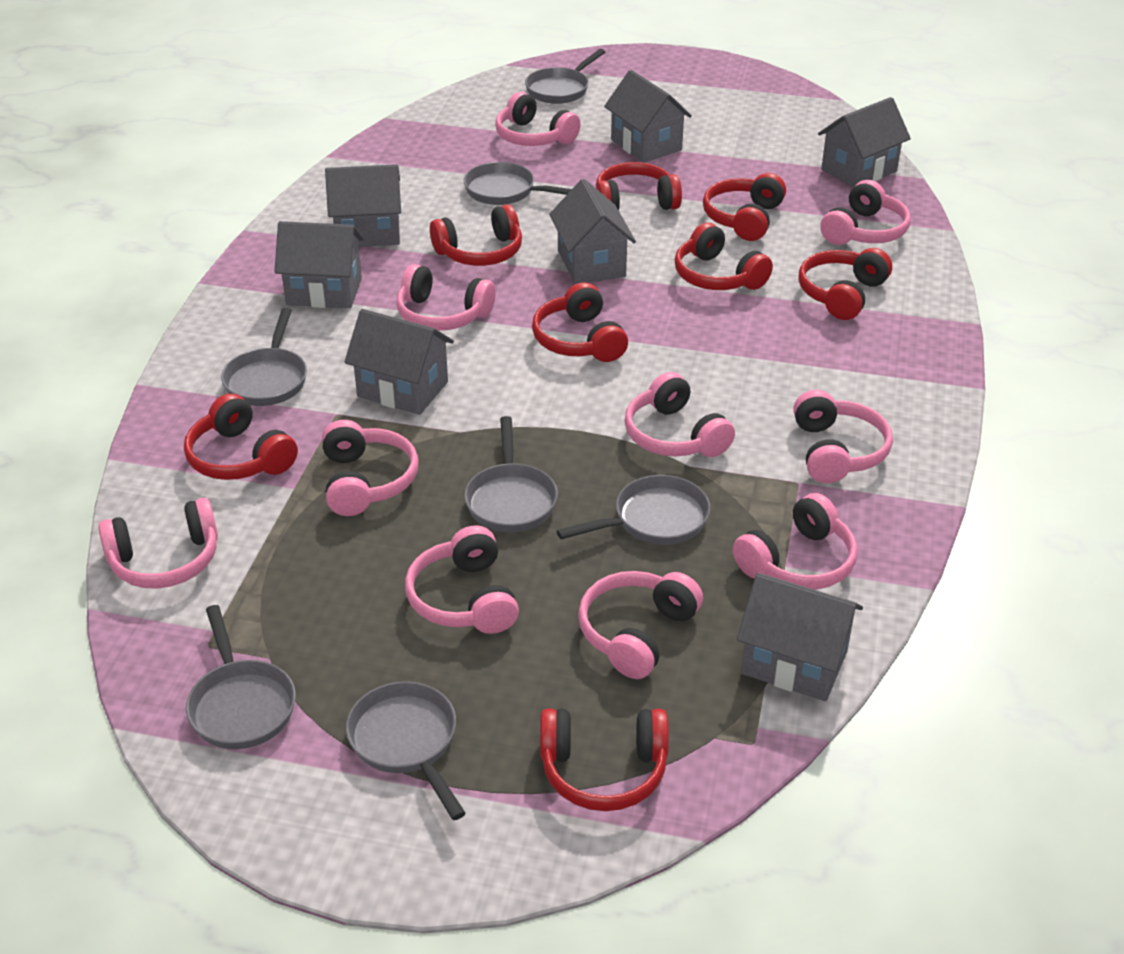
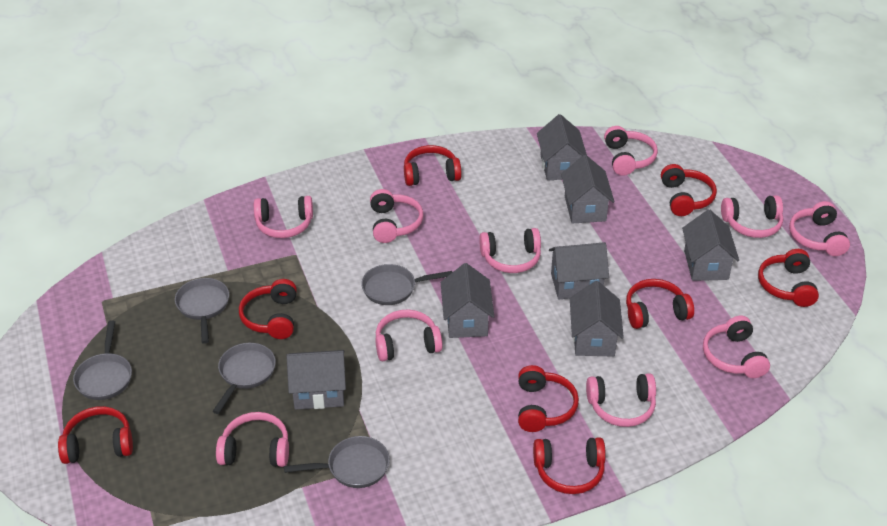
grey pan: [186,605,296,749] [221,308,307,406] [346,681,466,820] [463,162,572,205] [464,416,558,532] [525,49,605,104] [557,475,710,545] = 7 -> [73,320,132,400] [175,278,229,344] [212,343,276,414] [284,436,390,488] [361,264,452,305] = 5

